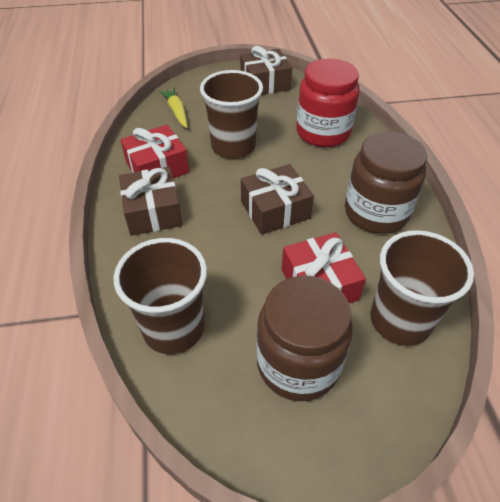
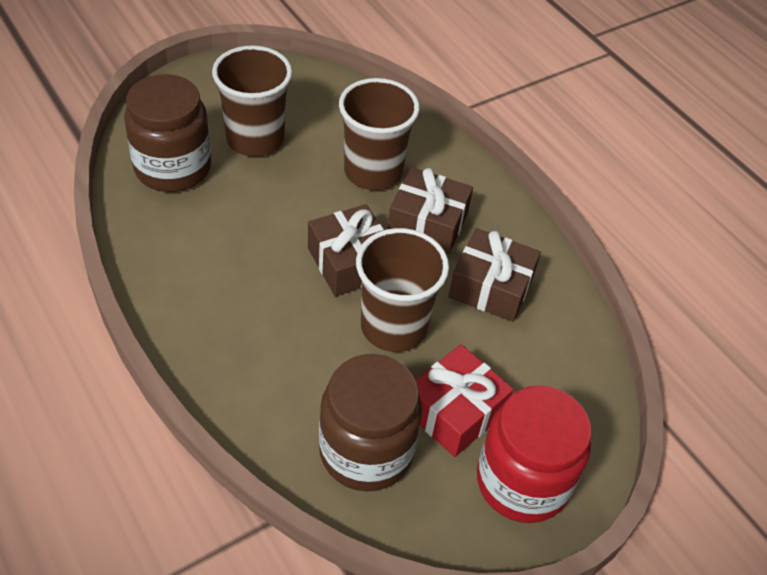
red gift: [120,125,189,178] [282,232,366,303] = 2 -> [416,344,514,457] = 1
yellow carrot: [159,87,188,128] = 1 -> none = 0

